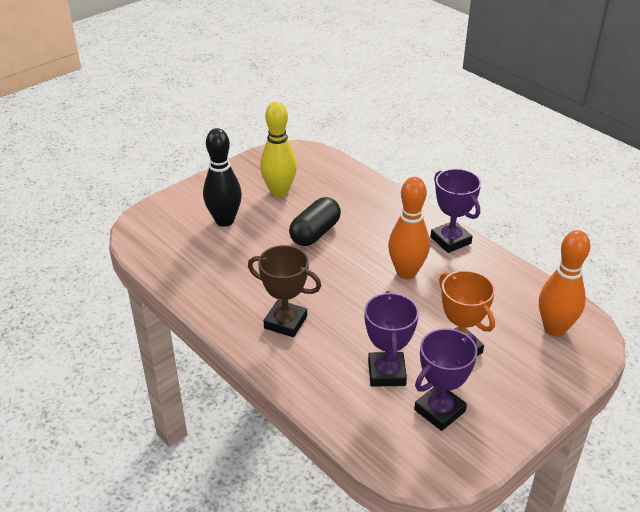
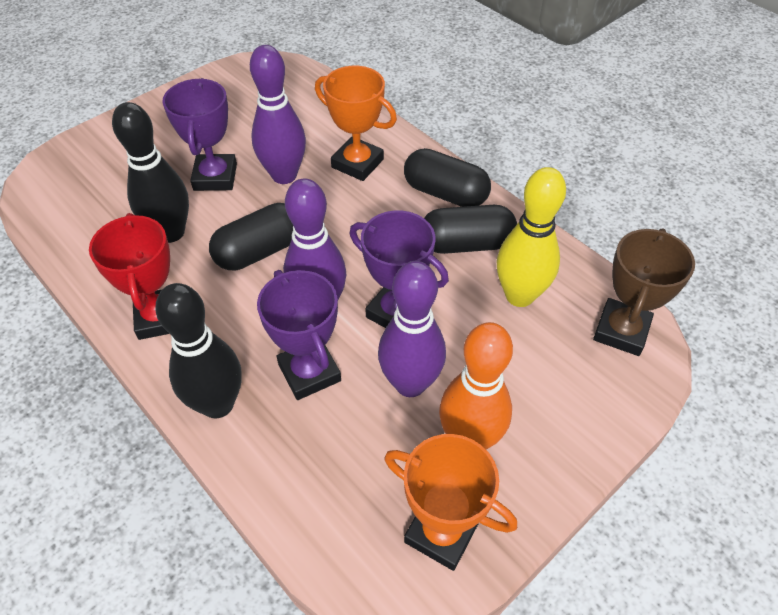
black bowling pin: [203,128,242,227] = 1 -> [112,102,189,243] [155,283,242,418] = 2
black capsule: [289,197,341,246] = 1 -> [209,203,293,270] [404,148,491,207] [424,205,517,254] = 3
orange bowling pin: [388,177,430,279] [539,230,590,336] = 2 -> [439,322,513,450] = 1
orange trophy: [439,270,495,356] = 1 -> [315,66,397,181] [384,434,517,571] = 2
purple bowling pin: none = 0 -> [250,45,306,184] [283,178,346,300] [378,261,446,397] = 3
red trophy: none = 0 -> [89,213,170,340] = 1

